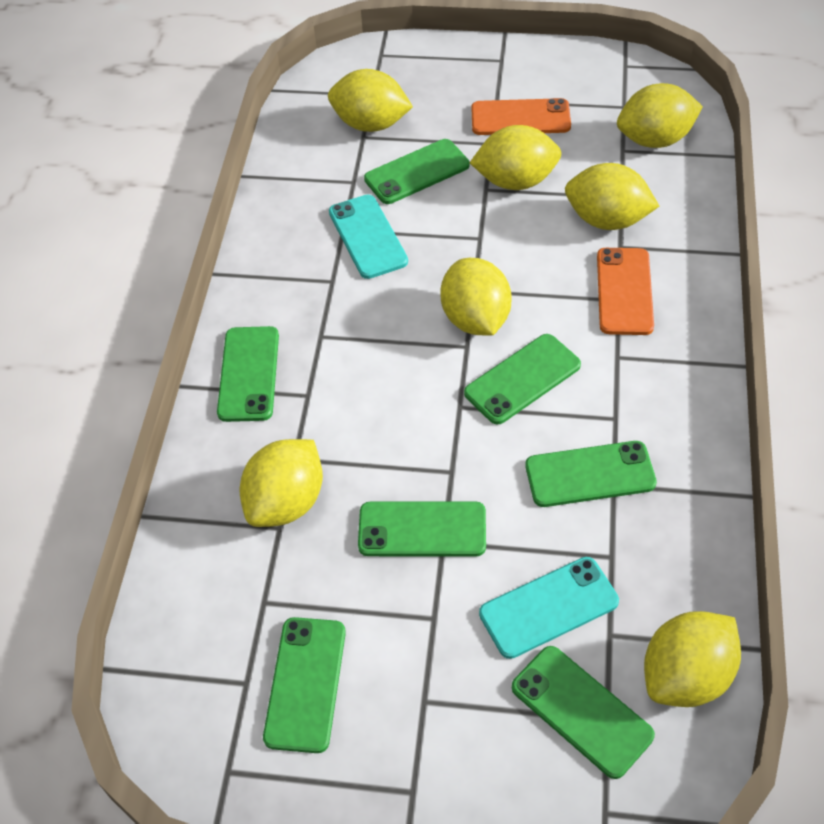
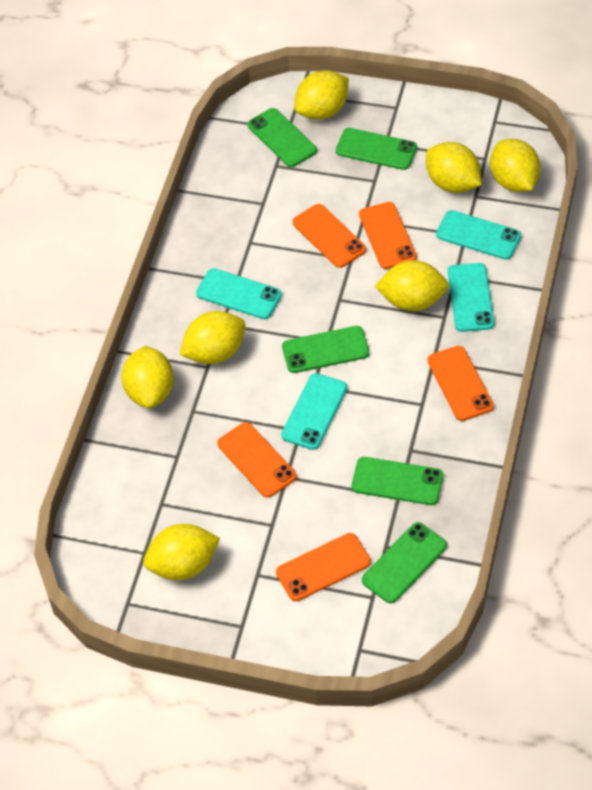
green phone: [217,326,279,422] [263,617,346,753] [358,501,486,557] [364,139,469,204] [464,334,581,424] [512,646,655,779] [525,441,657,507] = 7 -> [248,108,317,167] [282,326,369,373] [336,128,417,170] [352,457,443,505] [362,522,447,603] = 5
orange phone: [472,98,571,135] [597,248,654,335] = 2 -> [217,422,297,498] [276,533,371,601] [293,204,366,268] [359,202,417,269] [427,346,494,421] = 5
turquoise phone: [329,194,408,279] [479,557,619,659] = 2 -> [196,268,282,319] [281,373,347,450] [436,210,521,260] [448,263,494,332] = 4

